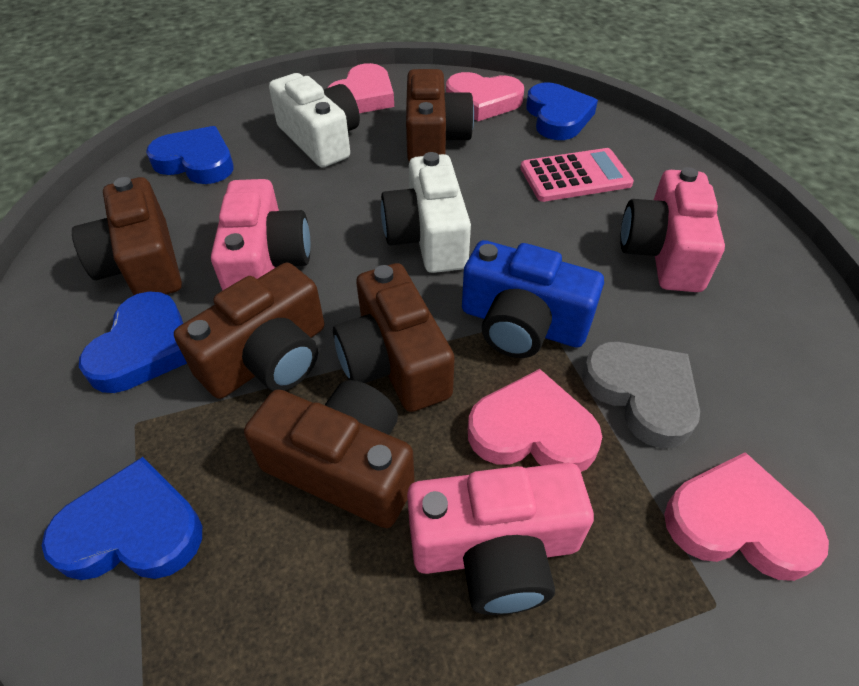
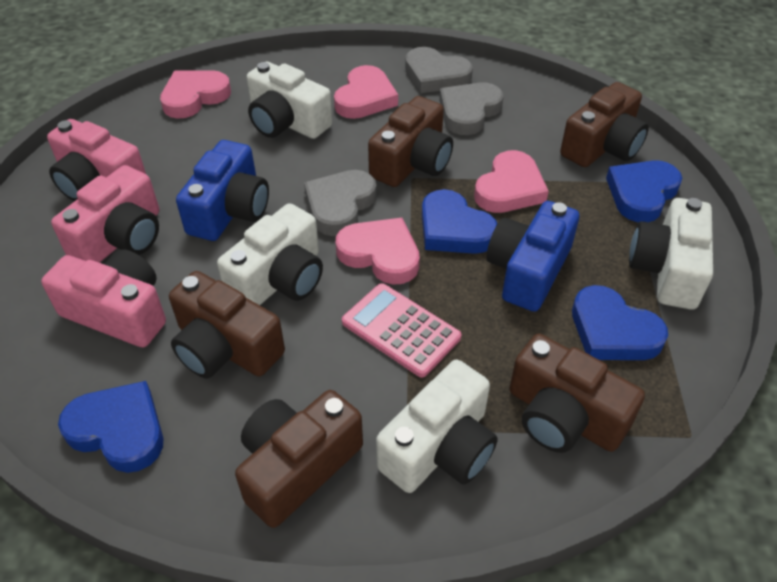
blue camera: [462,240,604,358] = 1 -> [176,140,269,241] [486,201,579,312] = 2
grey heart: [582,342,700,448] = 1 -> [304,170,377,236] [405,47,473,93] [439,82,504,135] = 3
white camera: [269,73,360,167] [381,152,471,273] = 2 -> [217,203,323,305] [247,61,333,139] [376,360,498,493] [629,198,713,310] = 4

